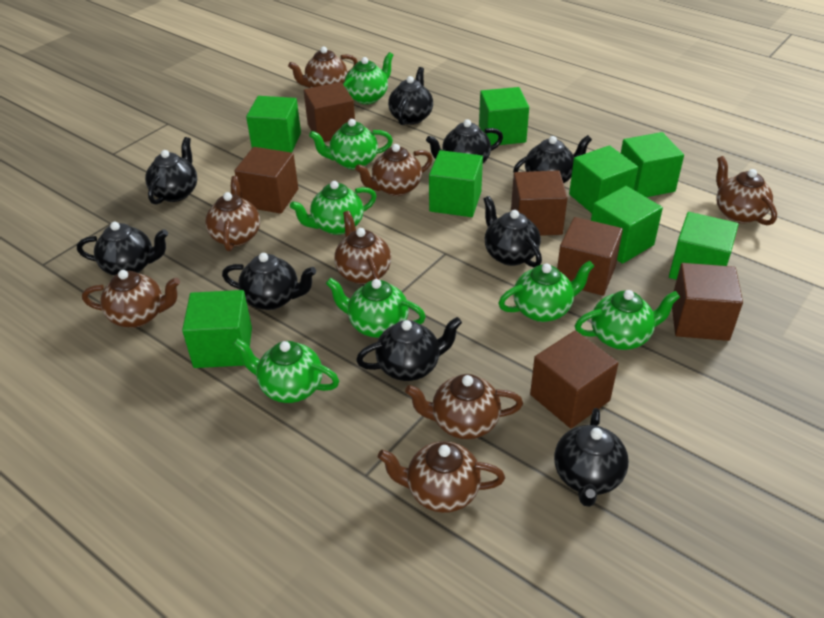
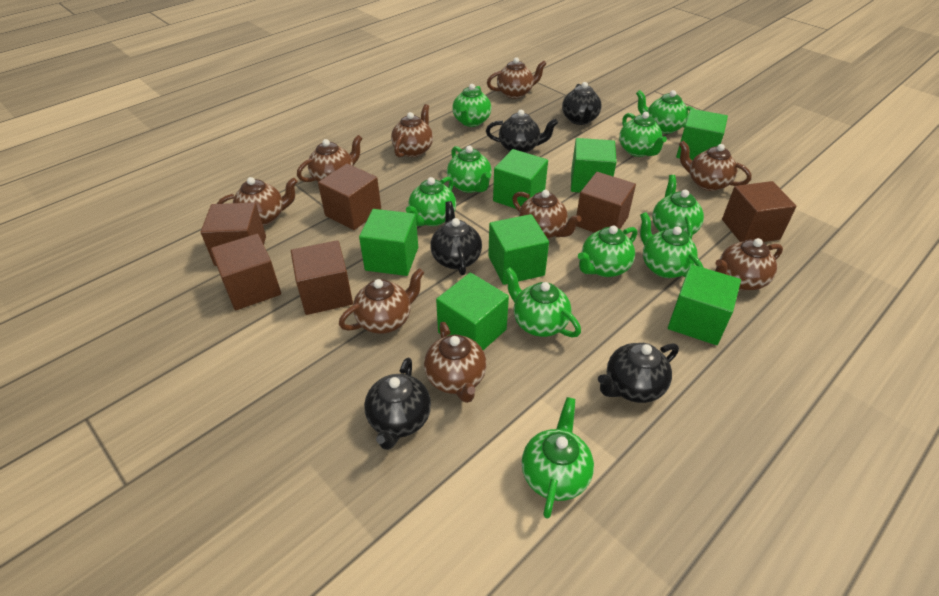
black teapot: [77,222,168,276] [145,137,197,205] [222,253,316,310] [356,317,462,381] [388,67,433,125] [426,119,503,163] [483,196,542,268] [513,135,592,183] [554,408,629,507] = 9 -> [364,358,431,450] [430,201,482,275] [486,110,558,153] [562,82,602,125] [598,343,679,403] = 5
brown teapot: [82,270,180,328] [205,176,260,251] [288,47,358,88] [334,211,391,284] [355,144,433,196] [378,441,505,513] [405,374,523,439] [716,156,777,225] = 8 -> [217,177,298,226] [297,135,362,182] [339,268,424,334] [391,104,433,158] [424,322,487,403] [487,57,547,99] [512,190,581,239] [679,141,752,191] [715,238,783,291] = 9
green cube: [182,290,252,368] [246,96,301,153] [429,150,483,217] [479,87,529,146] [569,145,638,213] [591,186,663,264] [621,132,684,197] [669,212,739,280] = 8 -> [359,209,418,276] [436,272,509,350] [488,214,549,285] [493,149,548,209] [571,138,617,192] [668,264,741,345] [676,109,728,160] = 7
green teapot: [233,338,339,403] [290,181,376,235] [309,119,393,170] [326,278,426,338] [343,52,394,104] [498,260,594,322] [575,290,680,350] = 7 -> [406,176,456,226] [447,146,492,193] [452,84,491,127] [505,267,581,337] [522,397,594,519] [578,226,637,277] [619,112,667,157] [636,90,694,134] [640,212,704,278] [652,175,704,240] = 10

